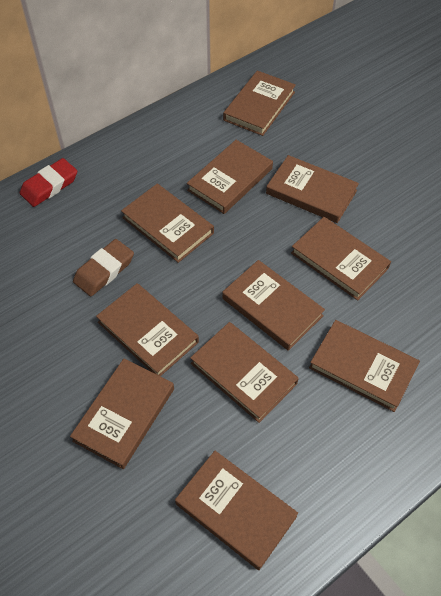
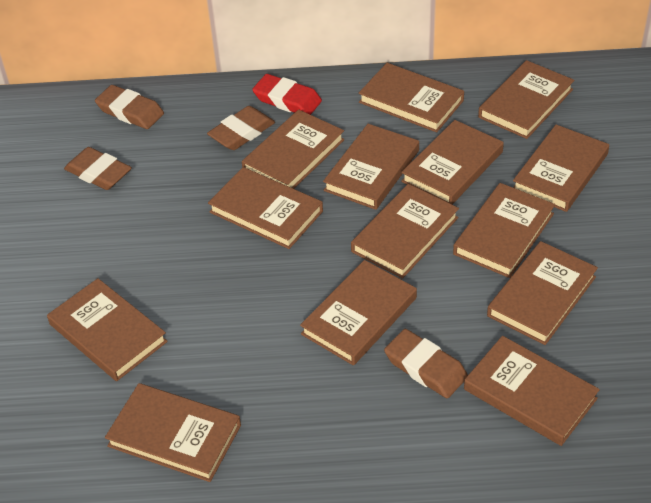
brown book: [70,359,174,469] [96,283,199,376] [121,184,214,263] [175,451,298,570] [187,140,273,214] [190,322,299,423] [222,260,325,351] [223,71,296,136] [266,155,359,223] [291,217,391,300] [309,320,420,412] = 11 -> [47,278,168,381] [105,383,241,482] [208,167,323,249] [242,110,344,189] [300,260,417,366] [323,124,419,210] [351,184,459,279] [359,63,464,132] [401,120,504,204] [453,183,555,278] [464,336,600,446] [478,60,574,139] [487,241,598,345] [513,125,609,212] = 14
brown eraser: [73,239,134,296] = 1 -> [64,147,132,190] [95,85,164,129] [207,106,275,150] [384,329,468,398] = 4

